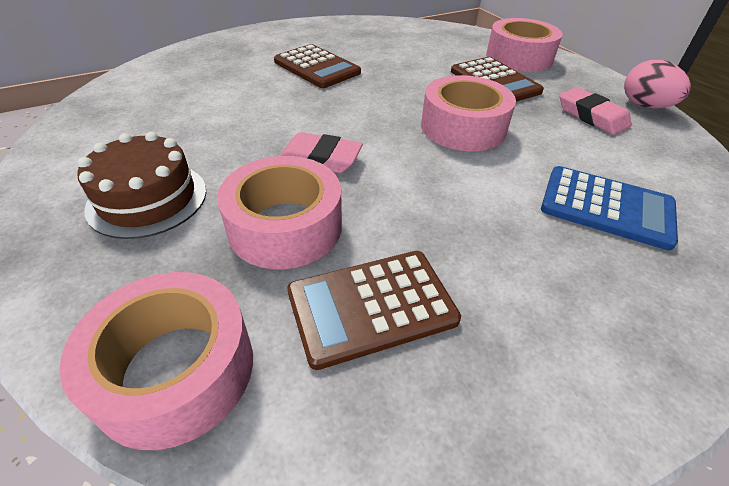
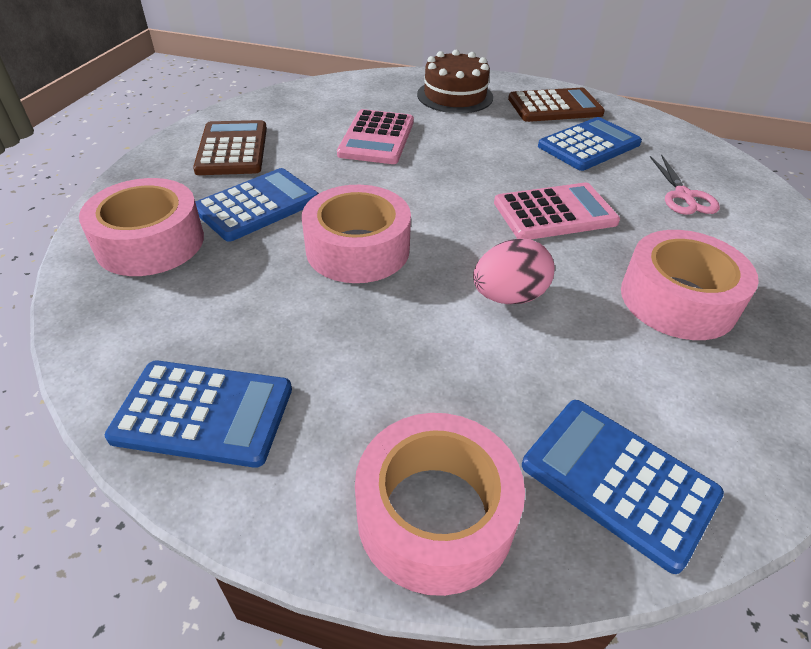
blue calculator: [541,166,678,250] = 1 -> [105,361,292,468] [195,168,319,242] [522,400,724,574] [538,117,642,171] = 4
brown calculator: [274,44,361,88] [287,251,461,370] [451,57,544,102] = 3 -> [193,120,267,175] [508,88,605,122] = 2
pink calculator: none = 0 -> [337,109,414,164] [494,183,620,240] = 2
pink eraser: [280,132,363,173] [559,87,632,135] = 2 -> none = 0
pink scissors: none = 0 -> [650,154,720,215] = 1

